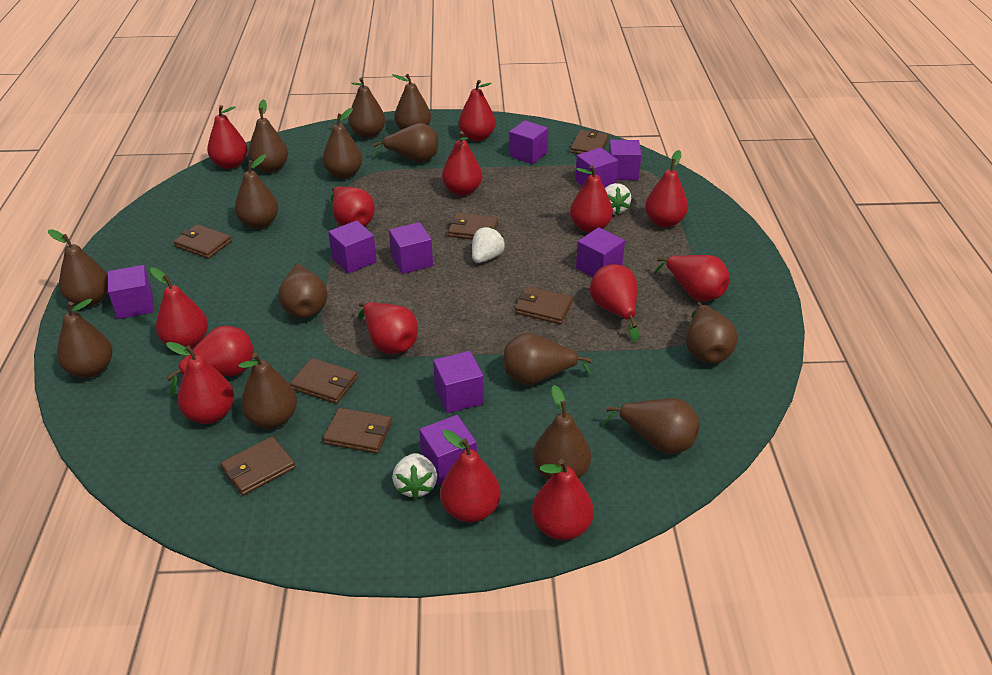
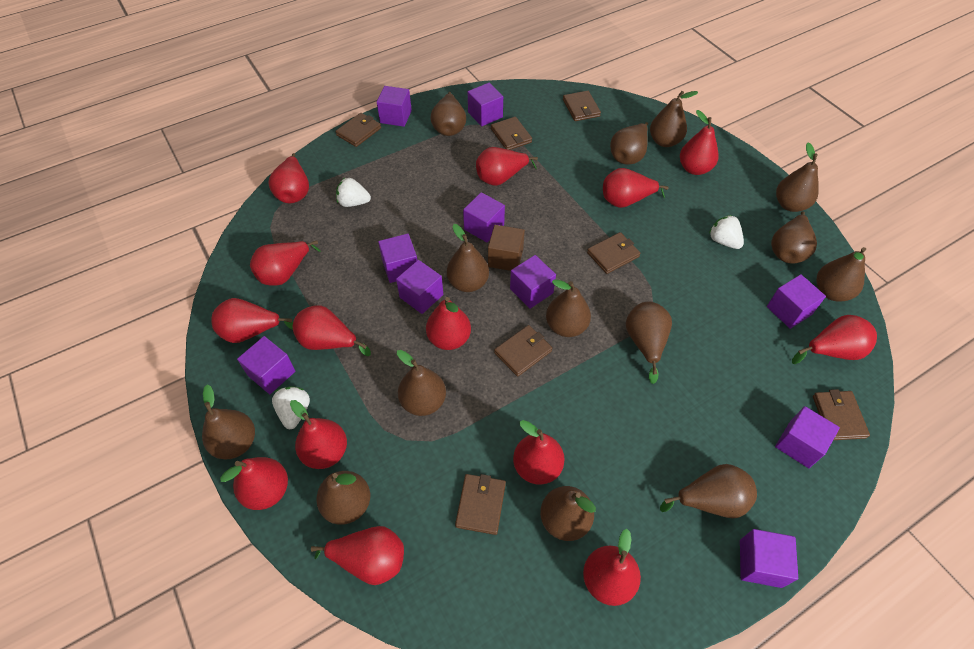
brown cube: none = 0 -> [488,225,525,271] = 1
purple cube: [108,265,154,319] [328,220,377,274] [389,222,433,274] [419,415,477,485] [433,351,484,413] [509,120,548,164] [575,147,618,188] [576,227,625,277] [609,140,641,180] = 9 -> [237,336,295,394] [377,86,412,127] [378,234,417,283] [396,260,443,314] [463,192,505,242] [468,83,503,126] [510,255,556,309] [740,529,798,588] [767,274,826,329] [775,406,840,468] = 10

